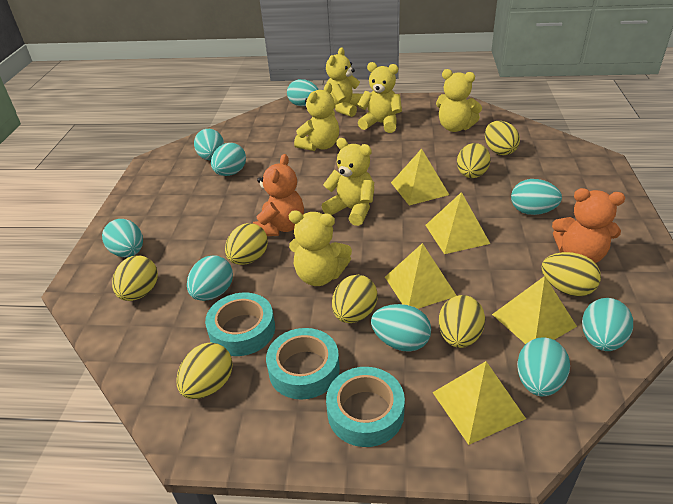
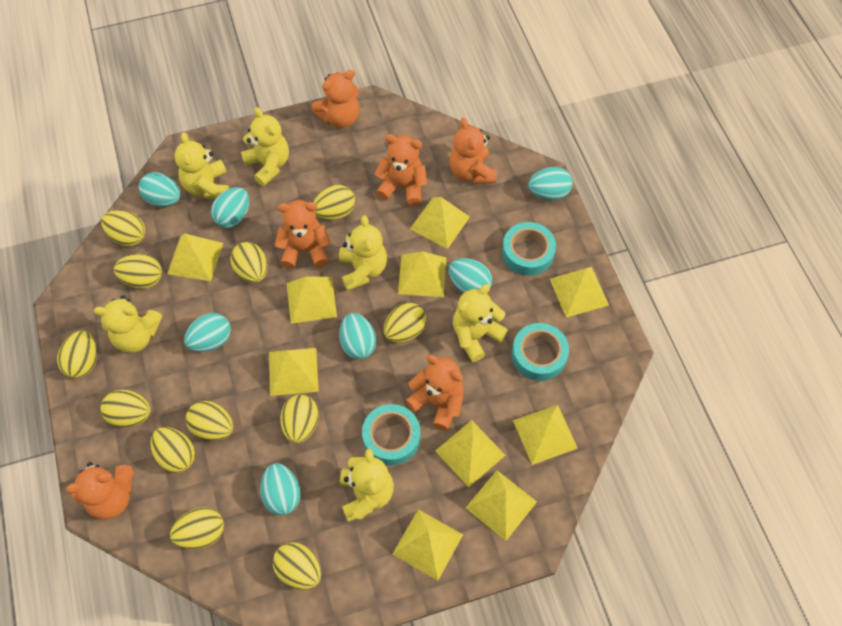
orange teddy bear: [253,154,304,236] [552,188,625,263] = 2 -> [66,462,134,520] [274,200,331,269] [312,70,359,128] [374,134,427,206] [406,354,464,431] [449,118,497,184] = 6
turquoise egg: [102,219,143,257] [187,255,233,301] [194,129,224,160] [211,143,246,176] [287,79,319,106] [371,304,431,352] [511,179,562,215] [517,337,570,396] [582,298,633,351] = 9 -> [139,172,181,207] [184,313,231,352] [211,187,249,228] [260,463,301,515] [339,313,376,359] [449,258,492,293] [528,167,572,200] = 7
yellow egg: [112,255,158,301] [176,343,233,399] [225,223,268,265] [332,275,378,323] [439,295,485,348] [457,143,491,178] [485,121,520,155] [541,252,601,297] = 8 -> [57,331,97,378] [100,390,151,427] [101,210,146,246] [114,254,162,289] [150,427,195,473] [170,507,224,549] [185,401,233,441] [230,242,268,283] [273,542,321,590] [280,395,319,443] [313,185,355,220] [384,303,427,343] = 12
yellow pyramid: [385,243,457,309] [391,149,449,206] [425,192,490,254] [432,361,526,445] [492,276,577,344] = 5 -> [167,234,223,281] [269,348,319,396] [287,276,337,324] [392,509,463,581] [398,251,446,297] [410,197,470,249] [436,420,505,487] [466,470,537,541] [513,405,578,465] [550,267,609,318] = 10

